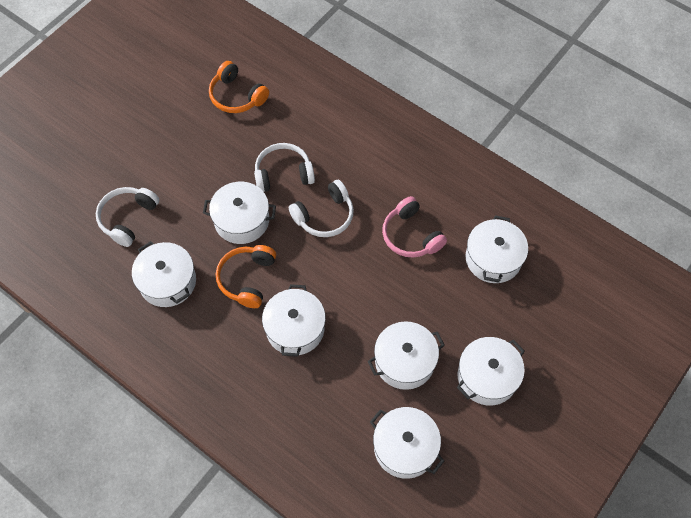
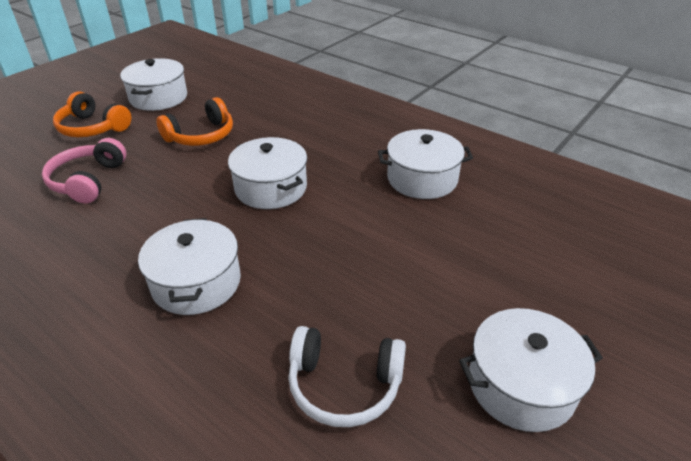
white headphones: [96,187,159,247] [254,143,315,192] [289,180,354,237] = 3 -> [288,326,406,427] = 1
white pot: [132,241,196,307] [203,182,276,244] [262,284,326,357] [368,321,445,390] [370,407,444,479] [457,337,525,405] [466,215,528,283] = 7 -> [120,58,187,111] [138,218,241,315] [228,137,307,209] [378,129,473,199] [459,308,603,432] = 5

